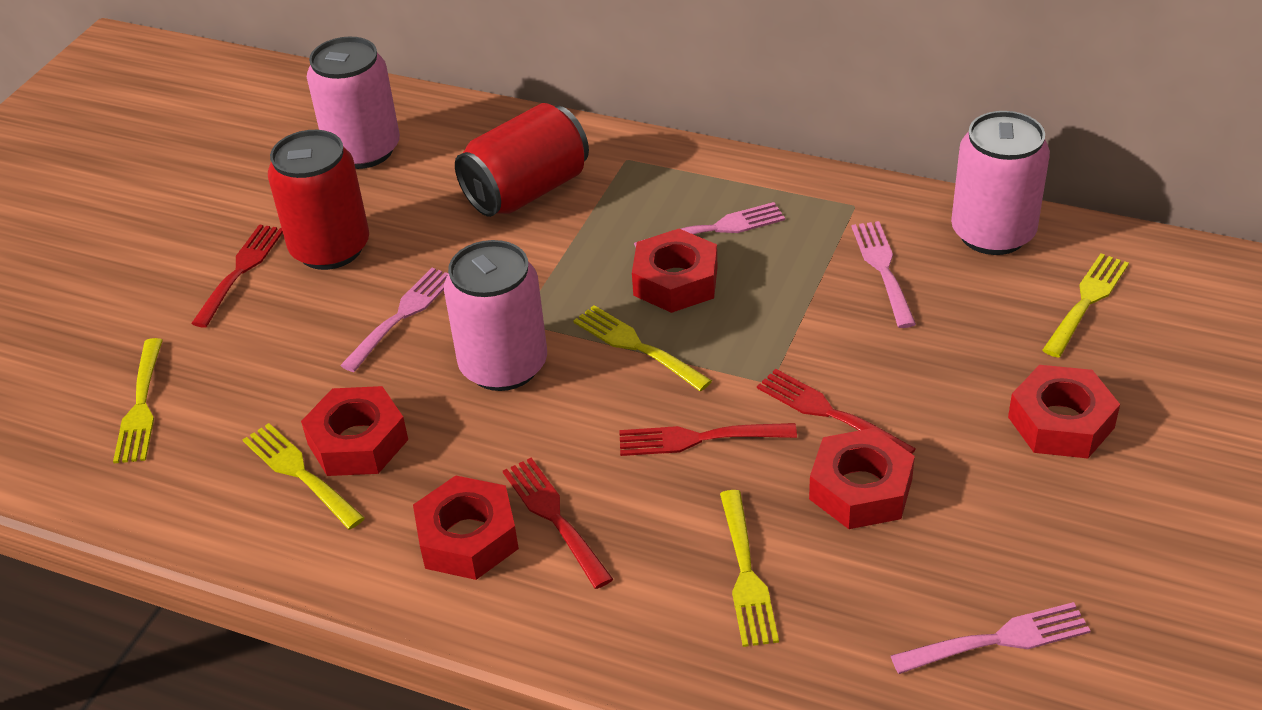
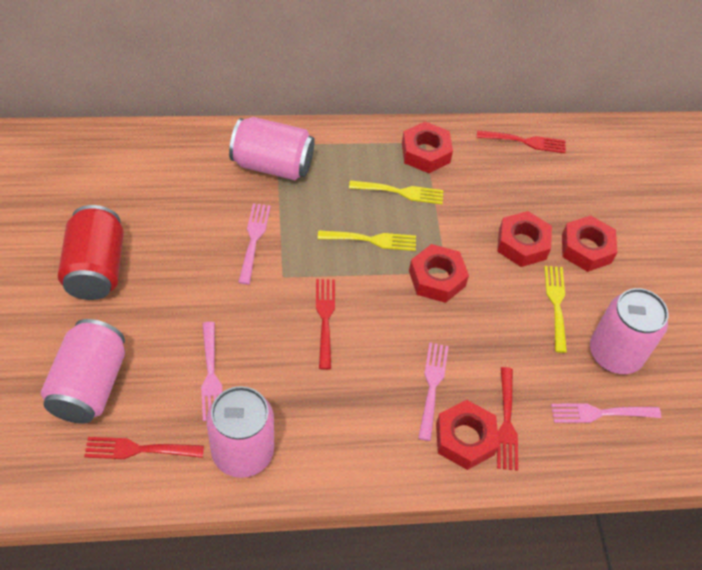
pink can: [307,37,400,169] [444,240,547,391] [951,111,1050,255] = 3 -> [41,319,125,424] [207,386,274,478] [229,117,315,180] [590,288,668,374] = 4
red can: [268,130,369,270] [455,103,589,217] = 2 -> [58,205,124,300] = 1
yellow fork: [113,338,163,463] [243,423,365,529] [573,305,712,391] [720,490,779,647] [1042,253,1129,358] = 5 -> [318,230,416,251] [349,180,444,204] [544,266,567,353] = 3

